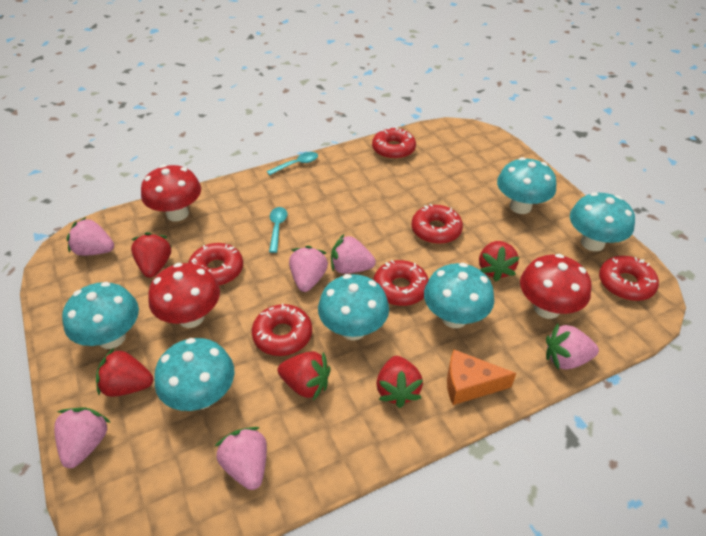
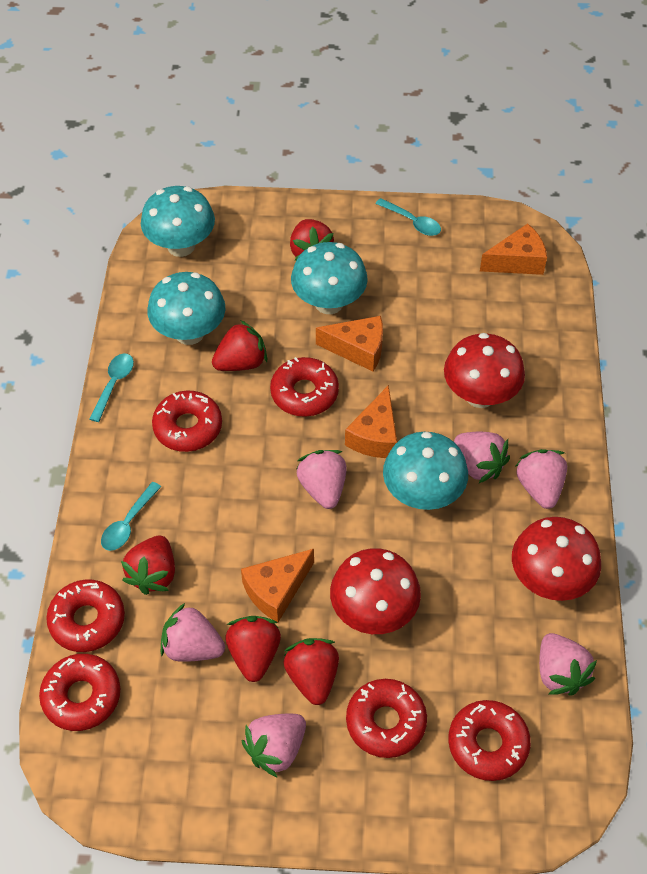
orange cheese: [447,349,516,405] = 1 -> [241,549,314,622] [316,316,383,371] [345,385,397,458] [480,223,547,275] = 4
turquoise mushroom: [62,282,139,349] [154,338,235,411] [318,274,389,340] [424,263,494,328] [497,157,556,214] [570,192,635,251] = 6 -> [141,186,215,257] [147,272,226,345] [291,242,368,314] [383,432,468,510] = 4
turquoise spoon: [267,152,318,175] [269,207,287,253] = 2 -> [89,353,134,422] [101,482,161,551] [376,198,441,236] = 3

